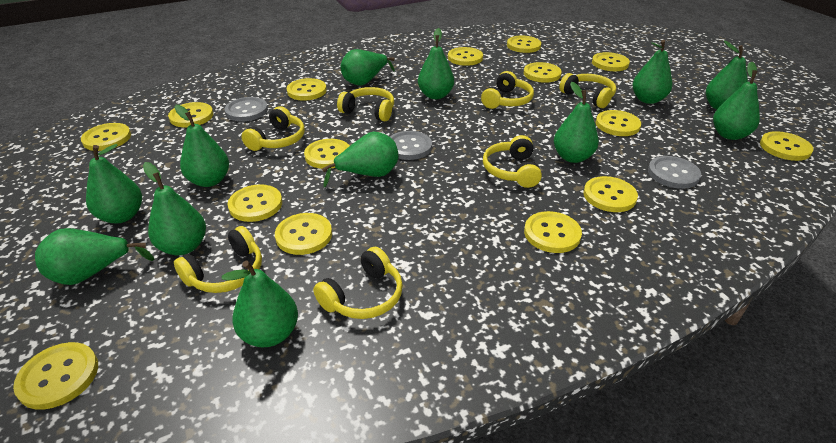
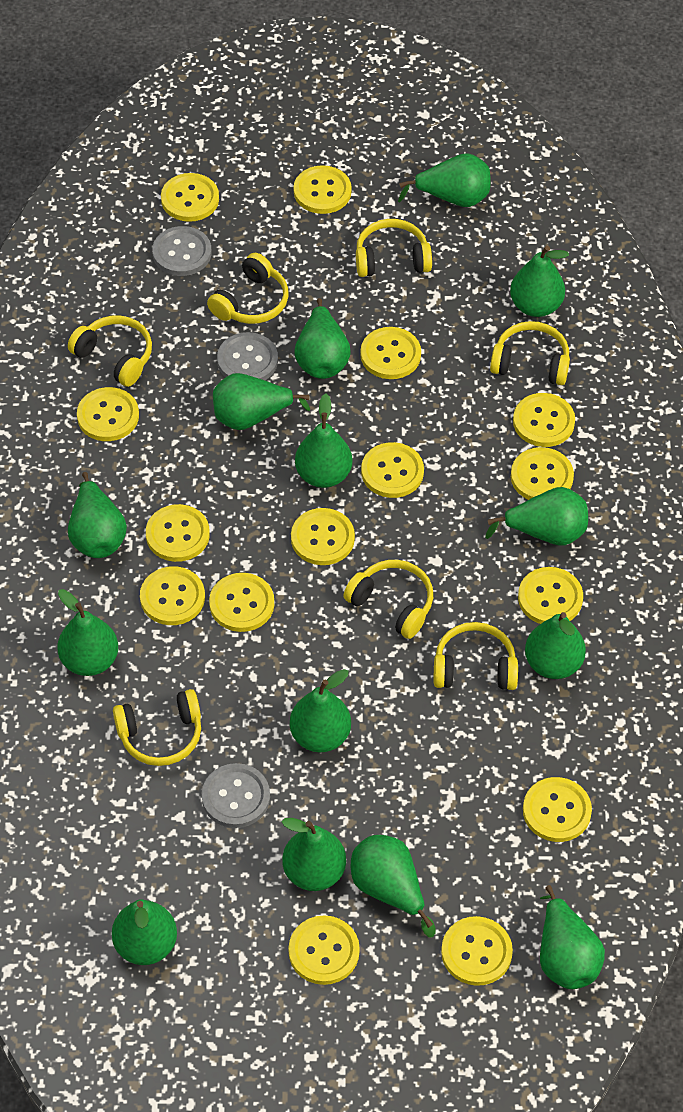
green pear: [35,228,155,285] [86,144,142,223] [143,162,206,255] [174,105,229,187] [222,261,298,347] [322,131,398,187] [340,49,395,86] [418,28,454,99] [554,82,599,163] [632,40,672,104] [706,41,748,110] [713,62,760,140] = 12 -> [58,589,118,676] [68,472,127,558] [112,899,177,965] [213,373,310,430] [281,818,346,891] [290,669,351,752] [295,298,351,379] [295,394,352,488] [351,835,436,938] [398,153,491,207] [485,487,588,546] [510,246,569,317] [525,612,586,679] [540,885,605,989] = 14

